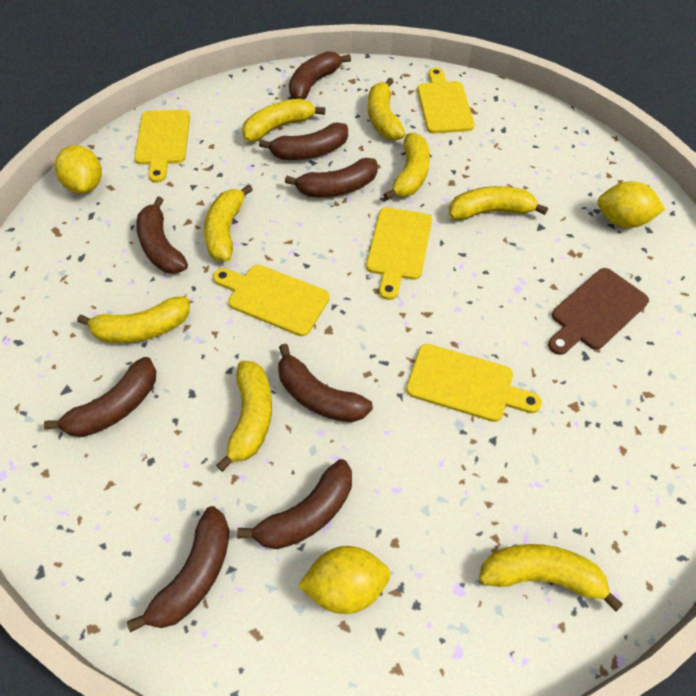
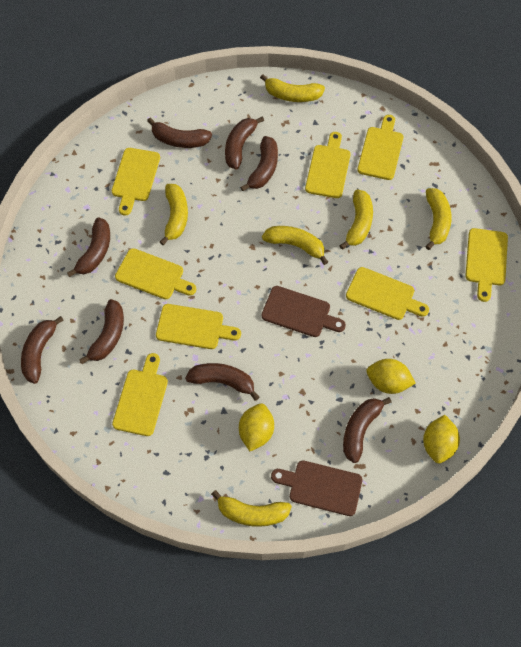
brown cutting board: [548,268,649,355] = 1 -> [261,286,346,337] [271,460,362,516] = 2
yellow banana: [77,297,190,343] [204,184,253,262] [216,361,272,472] [242,99,325,142] [368,78,405,140] [384,133,430,200] [449,186,548,220] [479,544,623,611] = 8 -> [160,184,188,245] [211,490,292,527] [260,74,325,102] [262,226,328,265] [339,189,373,250] [425,188,452,250] = 6
yellow cutting board: [134,110,190,183] [213,265,330,336] [366,208,432,300] [406,344,542,422] [417,67,475,134] = 5 -> [112,148,160,215] [112,353,168,436] [115,248,196,299] [156,304,241,349] [305,132,351,198] [346,267,429,320] [357,115,404,180] [465,228,508,302] = 8

